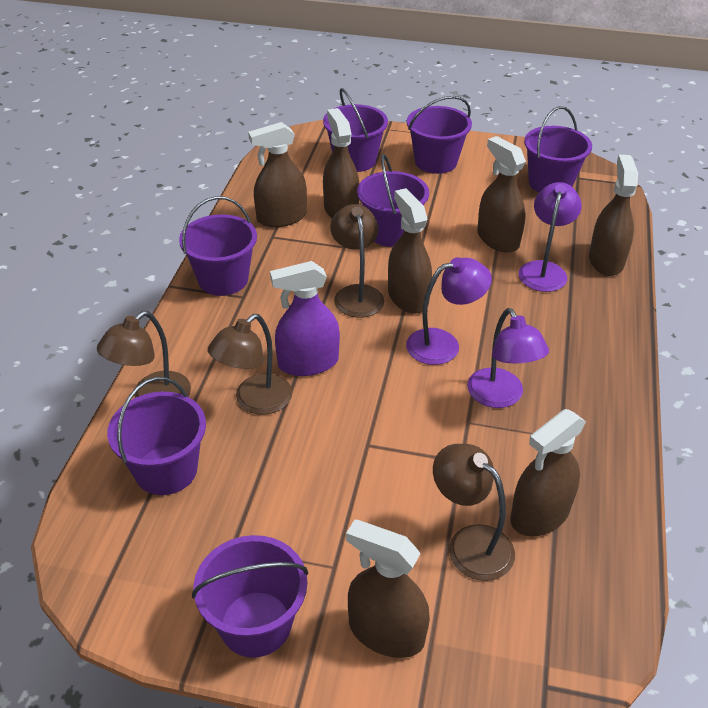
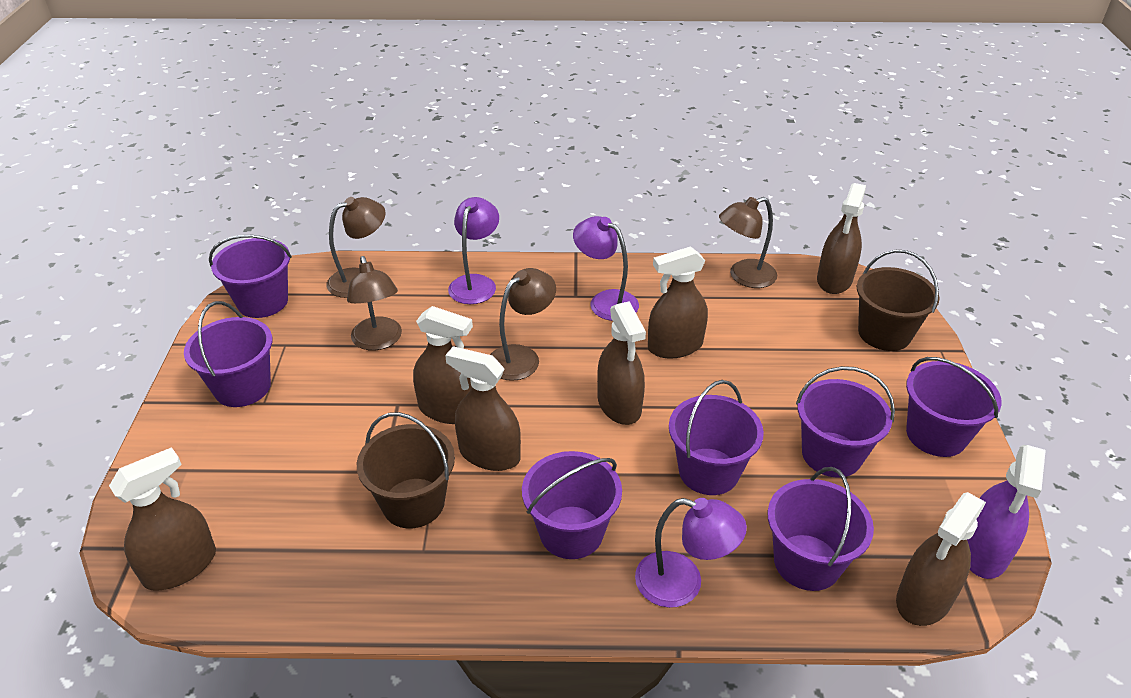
brown bucket: none = 0 -> [357,412,455,528] [857,250,940,351] = 2

